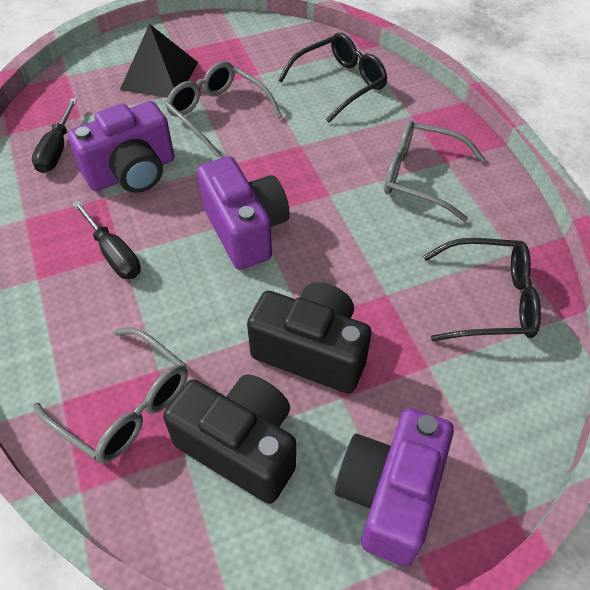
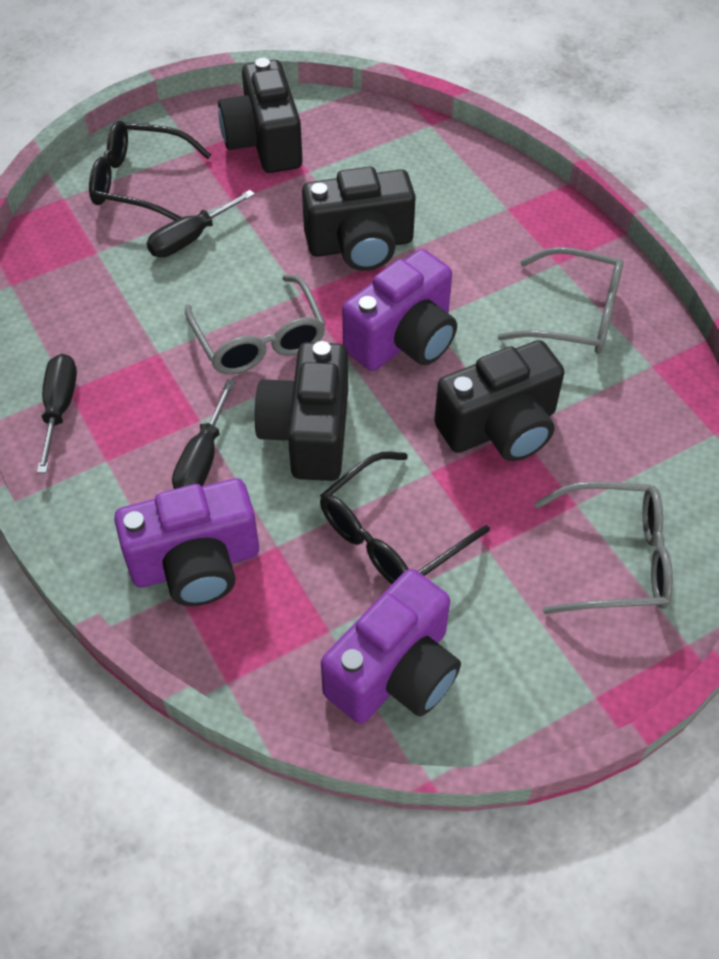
black camera: [163,374,296,504] [247,282,371,394] = 2 -> [218,58,303,173] [254,341,348,481] [302,166,416,271] [434,340,565,461] = 4
black pyramid: [120,24,198,98] = 1 -> none = 0
black screwdriver: [32,98,78,173] [73,201,141,279] = 2 -> [37,354,77,473] [147,190,255,257] [172,379,236,489] = 3

